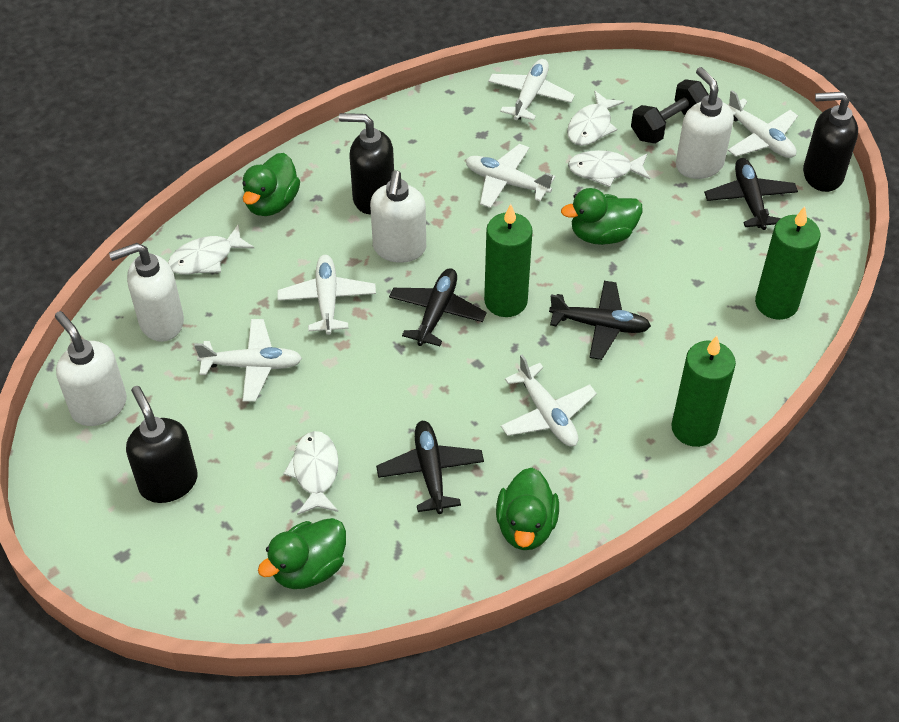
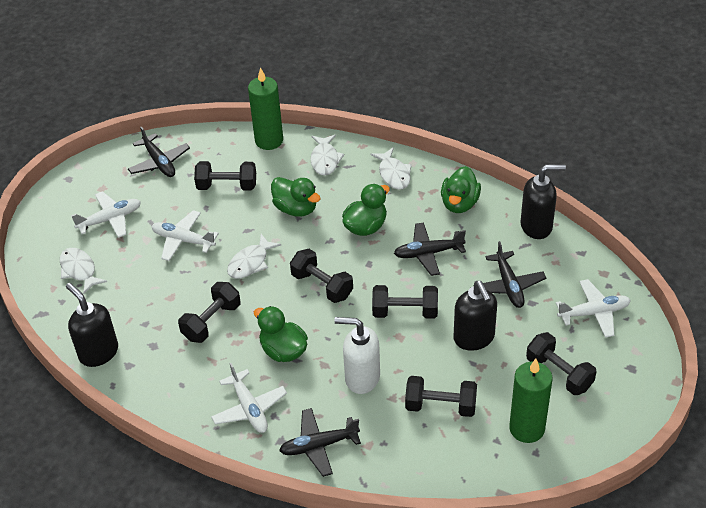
black dumbbell: [631,79,709,144] = 1 -> [178,282,240,343] [194,161,256,190] [290,249,353,303] [372,285,438,319] [405,376,477,417] [526,332,597,395] = 6
green candle: [484,204,533,317] [671,336,736,447] [755,206,820,320] = 3 -> [248,67,283,150] [509,359,552,443] = 2
white plane: [194,319,302,402] [277,255,376,335] [465,144,555,208] [488,59,575,120] [501,355,597,446] [727,90,798,158] = 6 -> [71,191,141,238] [152,210,219,261] [211,363,287,433] [556,279,631,338] = 4
white soap dispenser: [55,311,127,426] [109,243,184,342] [370,170,426,263] [676,67,734,179] = 4 -> [334,317,380,394] = 1

